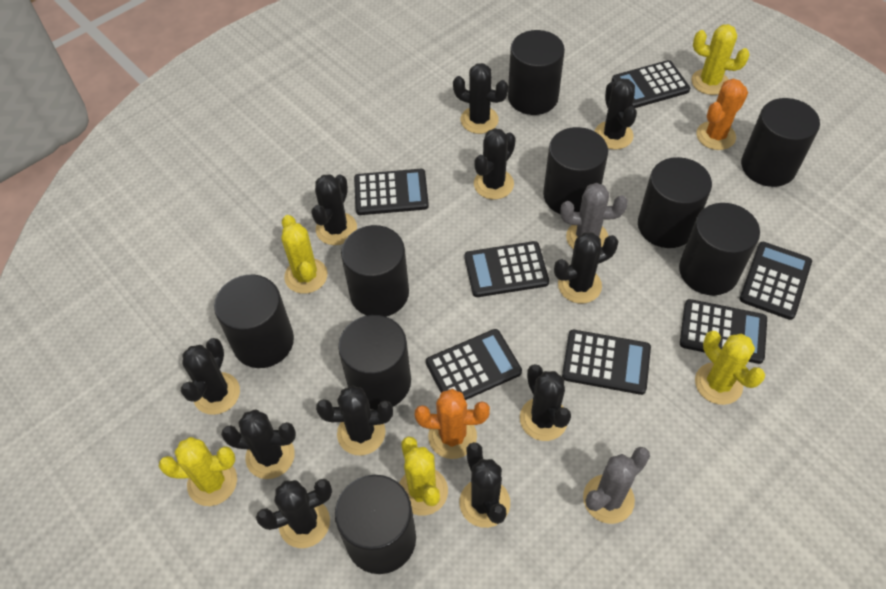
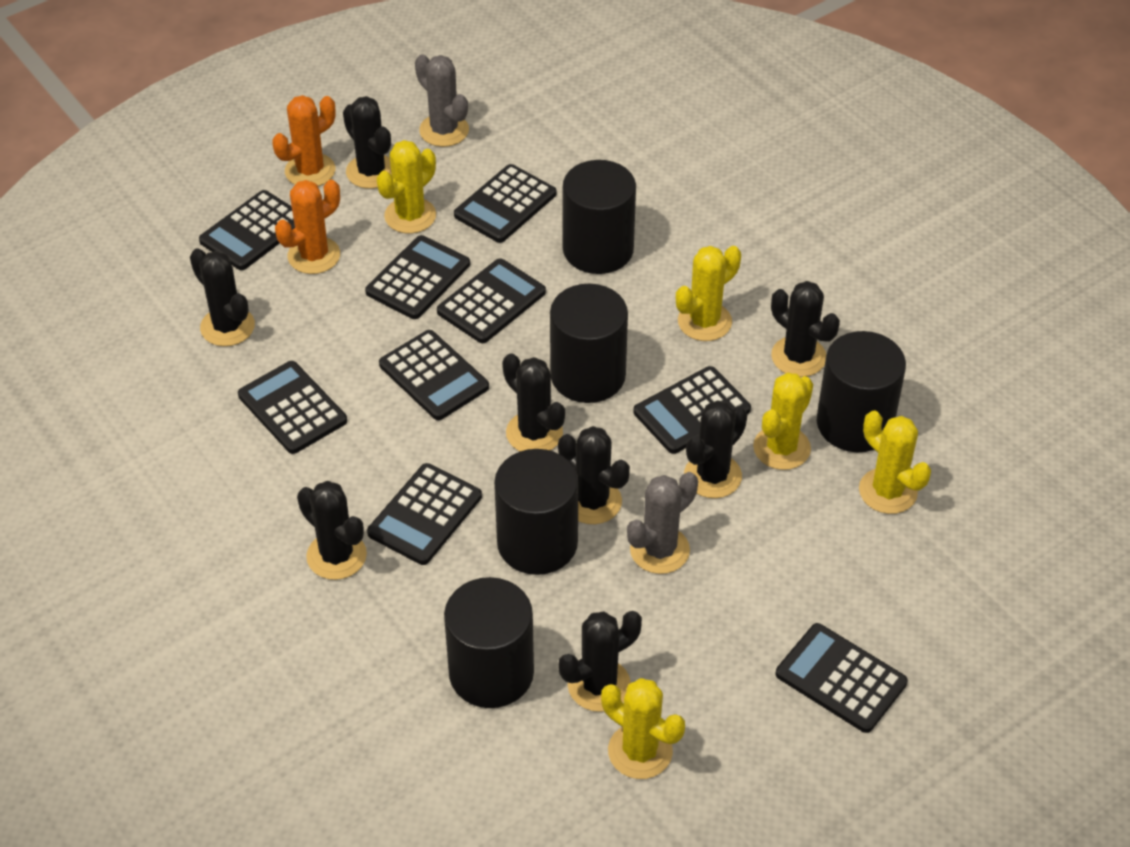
black cactus: [181,338,240,415] [221,409,296,479] [256,479,332,548] [311,174,357,245] [316,385,393,455] [453,63,508,134] [459,442,510,528] [474,128,516,199] [520,364,571,441] [554,232,619,303] [595,78,637,150] = 11 -> [190,248,255,346] [297,481,367,580] [343,96,391,189] [502,353,565,451] [558,426,630,524] [559,611,642,712] [684,400,747,498] [771,281,840,377] = 8
black calculator: [354,169,429,215] [426,329,522,400] [465,241,549,297] [562,330,651,395] [612,60,690,108] [680,299,767,364] [740,242,812,320] = 7 -> [199,190,295,270] [238,361,347,454] [365,235,470,319] [367,463,482,565] [379,330,489,420] [437,258,546,343] [454,164,556,243] [633,366,751,454] [776,623,908,733] = 9
black cylinder: [214,275,294,368] [335,475,416,574] [338,315,411,410] [341,225,409,317] [508,30,565,115] [543,127,608,214] [638,157,712,248] [679,203,760,295] [741,98,820,187] = 9 -> [444,577,534,708] [494,449,579,575] [550,284,628,403] [563,160,636,274] [817,331,906,452] = 5

